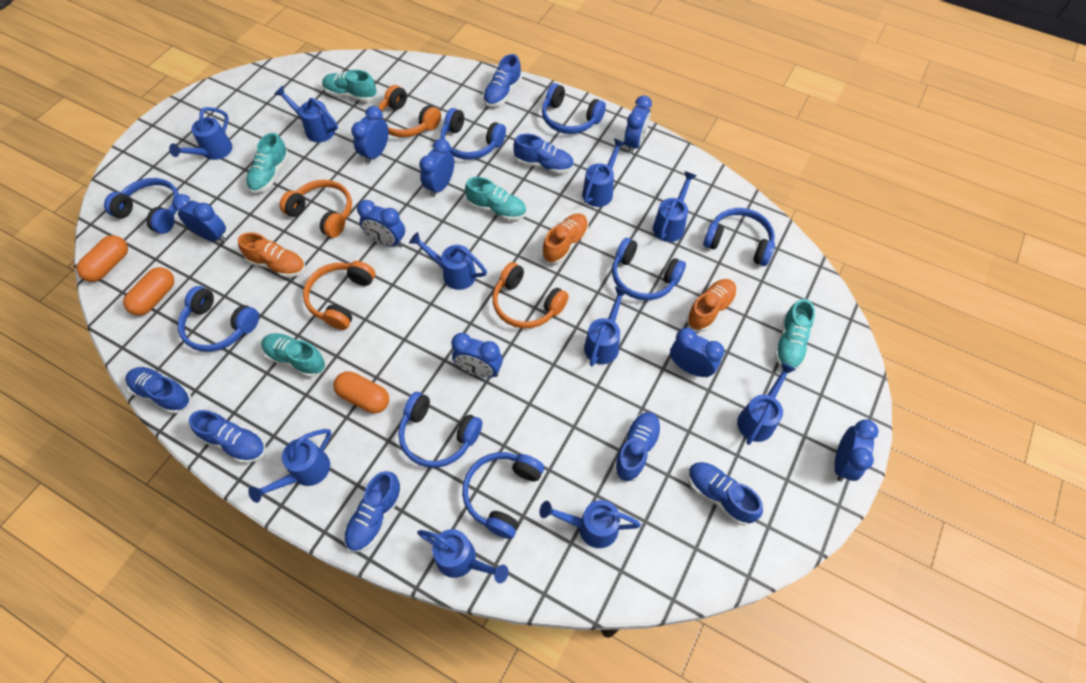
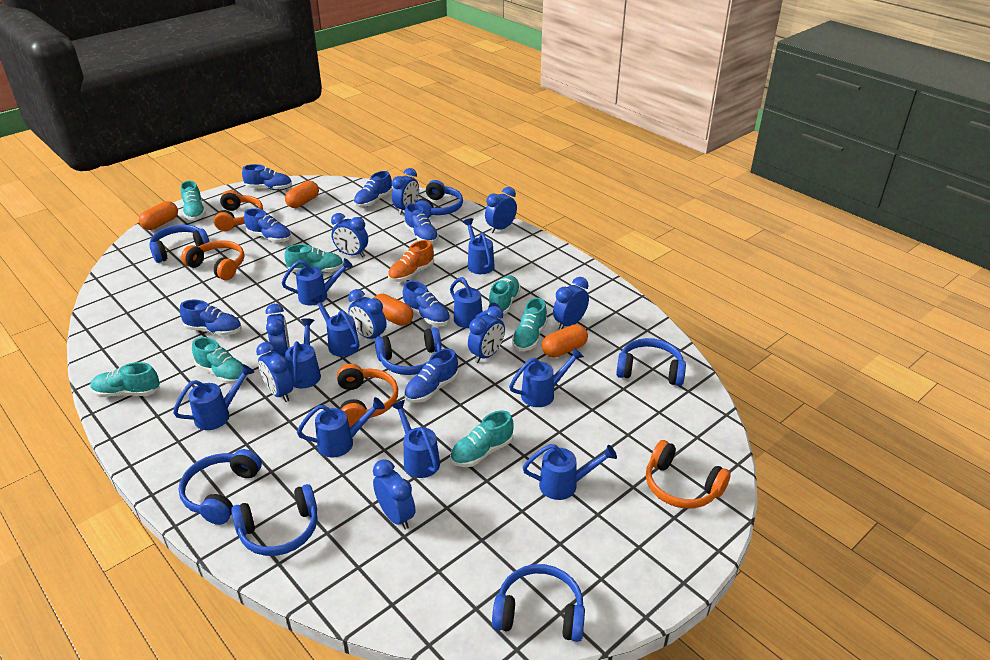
blue clock: [172,194,227,243] [351,106,389,164] [357,200,405,248] [419,139,454,197] [451,333,503,378] [624,95,652,154] [670,328,724,377] [834,420,879,482] = 8 -> [256,342,293,402] [265,304,290,356] [331,213,368,257] [348,289,387,339] [373,459,416,530] [392,168,419,215] [468,306,505,363] [485,187,517,233] [553,277,589,330] = 9
blue headphones: [104,178,179,234] [178,286,259,352] [398,392,482,468] [440,108,506,160] [462,452,544,539] [542,83,606,134] [612,238,686,300] [703,208,775,266] = 8 -> [149,225,210,263] [179,449,262,525] [231,484,317,556] [375,327,441,375] [415,180,463,218] [492,564,585,642] [616,338,686,386] = 7
orange capsule: [76,235,128,282] [123,267,174,316] [333,371,389,413] = 3 -> [139,201,178,230] [285,181,319,208] [373,294,413,326] [542,324,588,358] = 4
orange shoe: [238,232,305,278] [542,213,589,264] [686,279,737,332] = 3 -> [388,240,434,282] = 1
turquoise shoe: [246,133,289,193] [261,333,326,378] [322,70,377,102] [465,177,526,221] [774,299,815,369] = 5 -> [90,362,160,397] [181,181,206,220] [192,337,247,384] [284,244,343,273] [450,410,514,467] [488,276,521,314] [512,298,548,351] = 7

